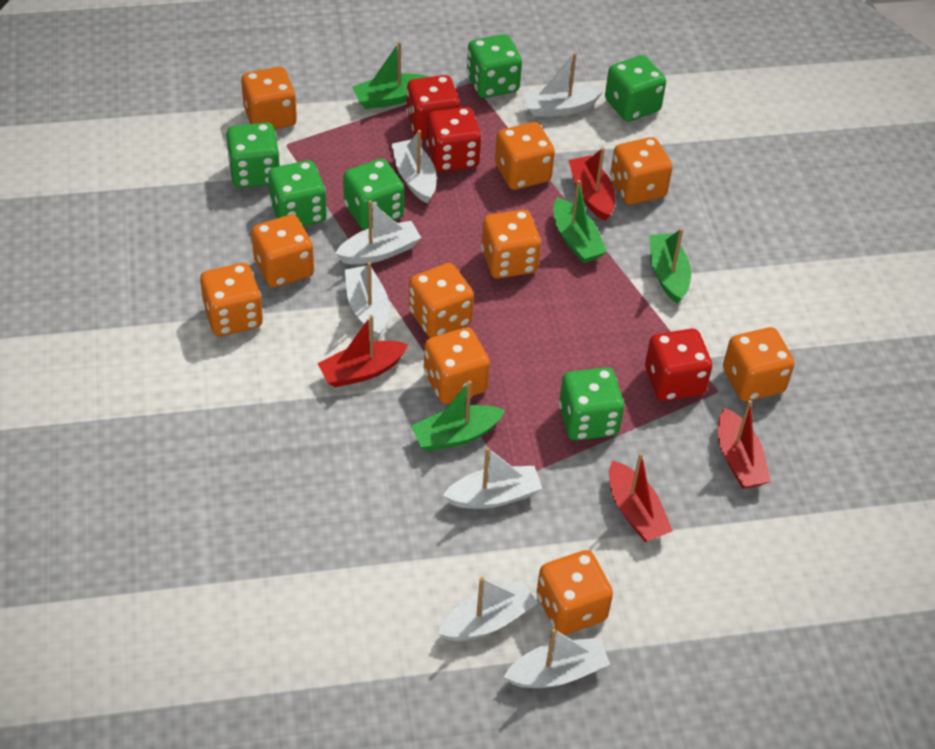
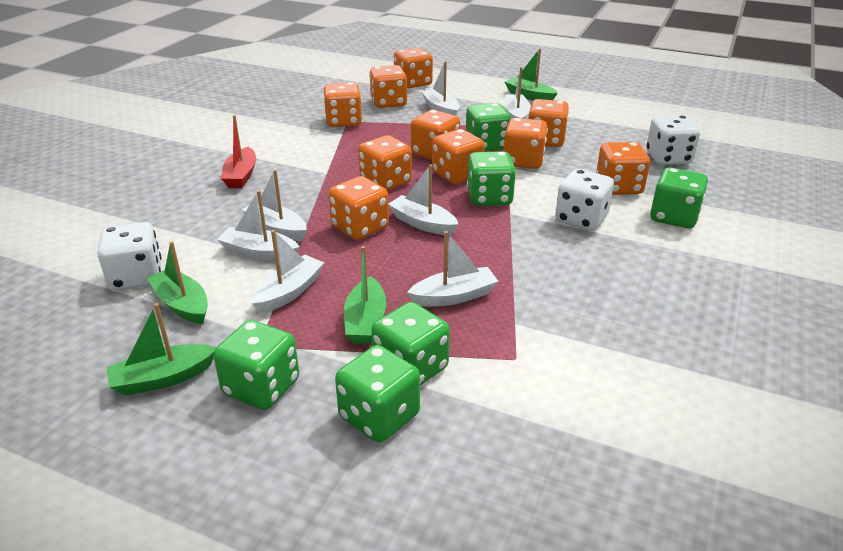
red boat: [317,315,409,387] [569,147,615,221] [609,453,673,542] [718,400,771,489] = 4 -> [221,115,256,188] = 1
red dice: [406,75,460,139] [426,107,482,172] [645,329,712,401] = 3 -> none = 0
white dice: none = 0 -> [97,222,162,291] [555,169,614,231] [646,115,700,165] = 3

